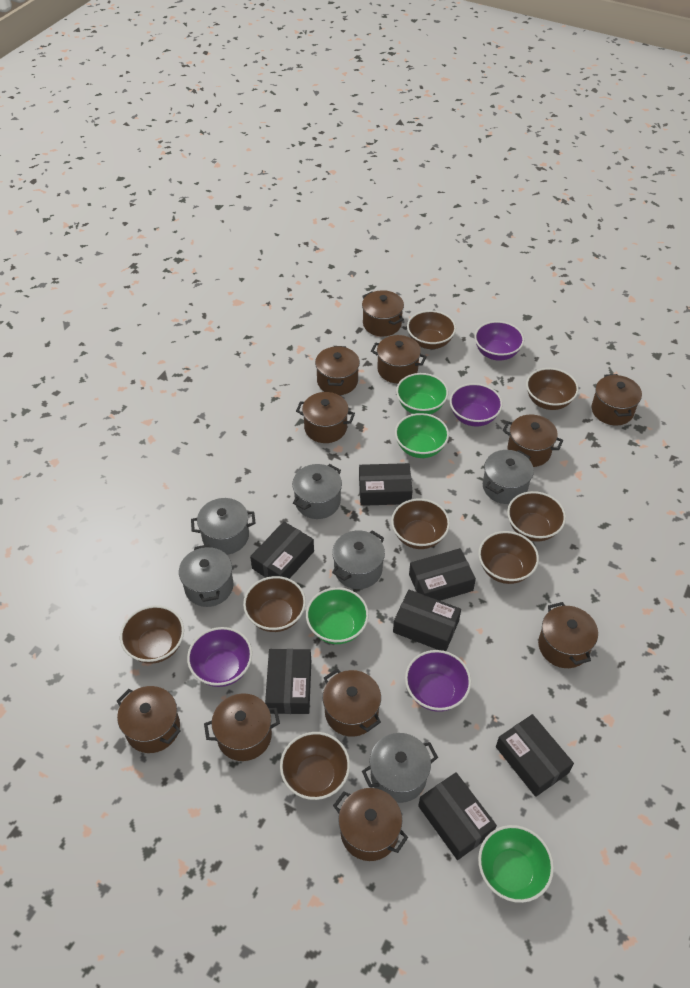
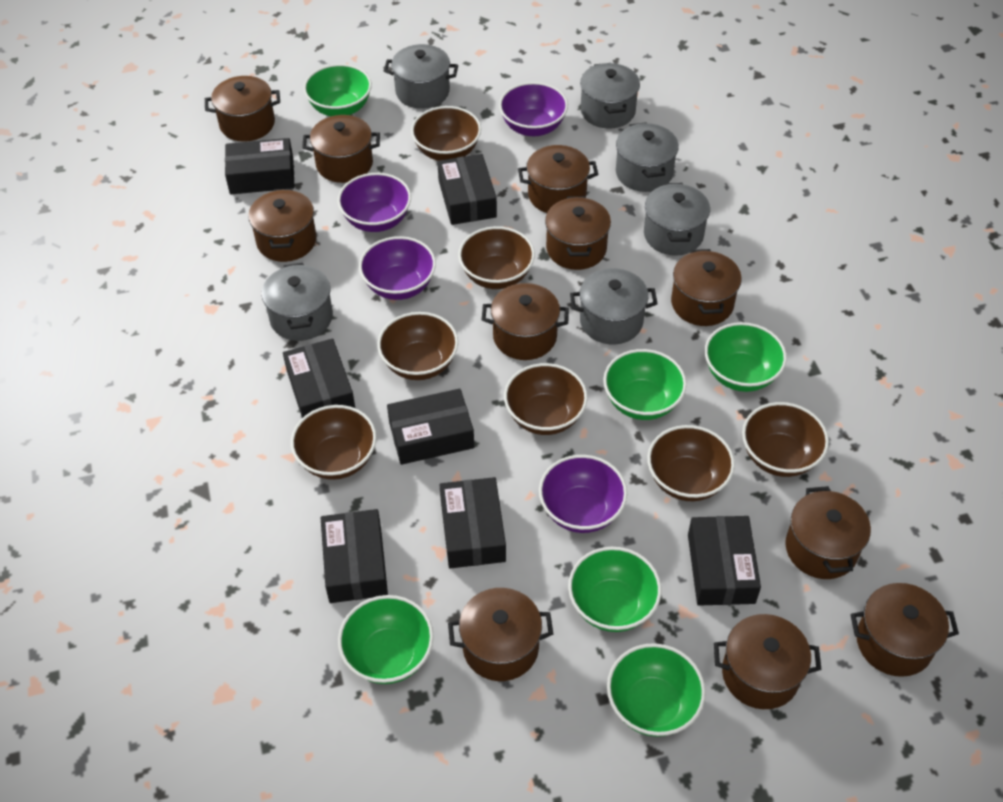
brown bowl: [120,605,184,664] [243,576,306,632] [280,732,350,800] [391,499,450,549] [407,310,456,349] [478,531,539,584] [507,491,566,542] [526,368,579,410] = 8 -> [291,405,377,480] [377,312,458,380] [411,106,481,161] [458,226,535,289] [504,363,588,435] [647,425,735,501] [742,402,829,477] = 7
green bowl: [306,587,369,644] [395,413,449,458] [396,373,448,414] [478,825,554,903] = 4 -> [303,64,372,116] [338,595,434,684] [568,547,661,632] [603,349,687,420] [607,643,706,737] [705,322,787,392] = 6

